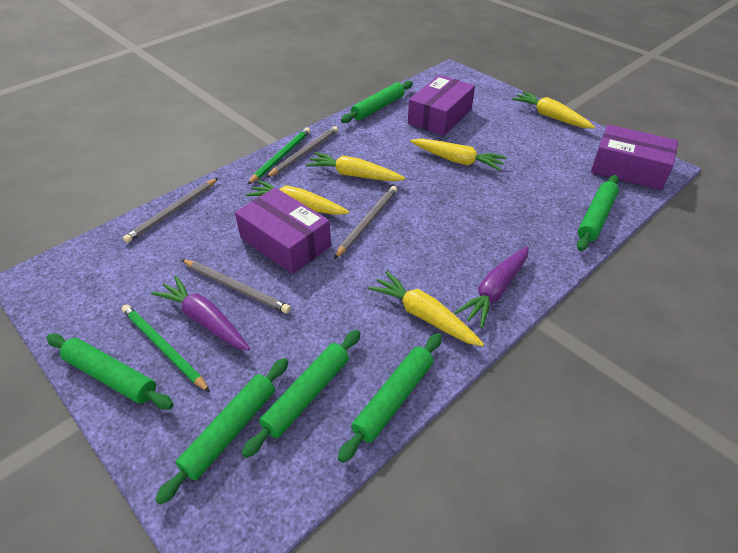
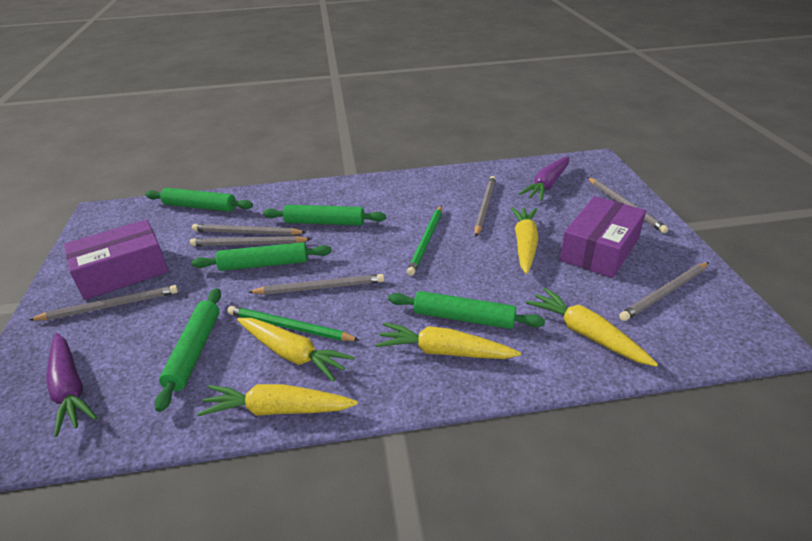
green rolling pin: [46,334,174,410] [155,358,288,505] [242,330,361,458] [338,333,442,463] [341,81,413,123] [577,175,619,251] = 6 -> [145,188,253,212] [155,288,221,412] [191,242,332,271] [263,205,386,226] [388,291,545,329] = 5
grey pencil: [123,178,218,243] [181,259,291,313] [266,126,338,178] [334,186,397,259] = 4 -> [29,285,178,321] [190,236,312,246] [192,224,306,235] [248,274,384,295] [474,176,496,237] [587,177,668,233] [619,262,709,321] = 7
purple box: [235,188,331,274] [408,75,475,136] [591,124,678,190] = 3 -> [64,219,169,300] [560,196,646,278] = 2

